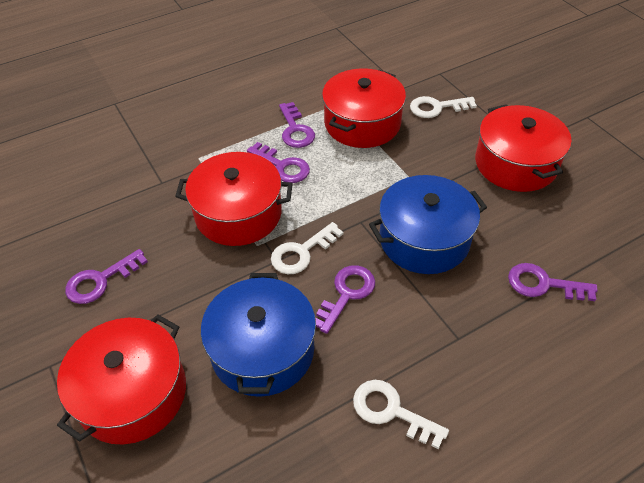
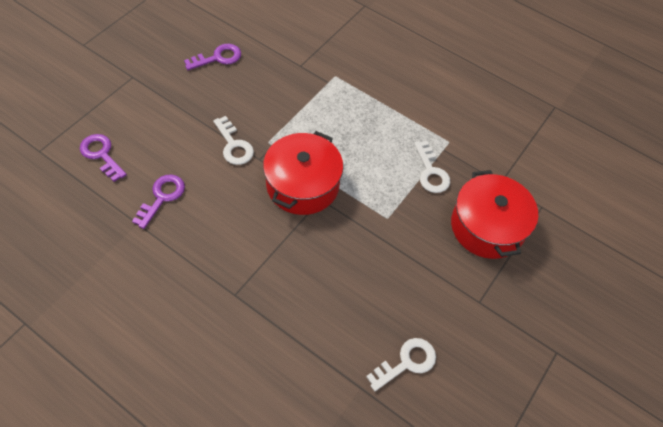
blue pot: [201,273,316,397] [369,175,487,274] = 2 -> none = 0
purple key: [65,249,148,304] [247,142,310,183] [279,102,315,148] [315,265,375,334] [508,263,598,301] = 5 -> [80,134,127,182] [132,174,185,229] [184,44,241,70] = 3
red pot: [57,315,186,445] [175,152,293,246] [322,68,406,148] [475,104,572,192] = 4 -> [263,131,343,215] [451,170,538,259] = 2

